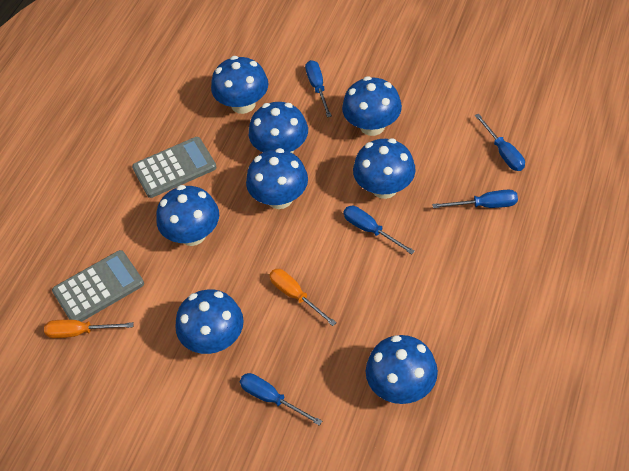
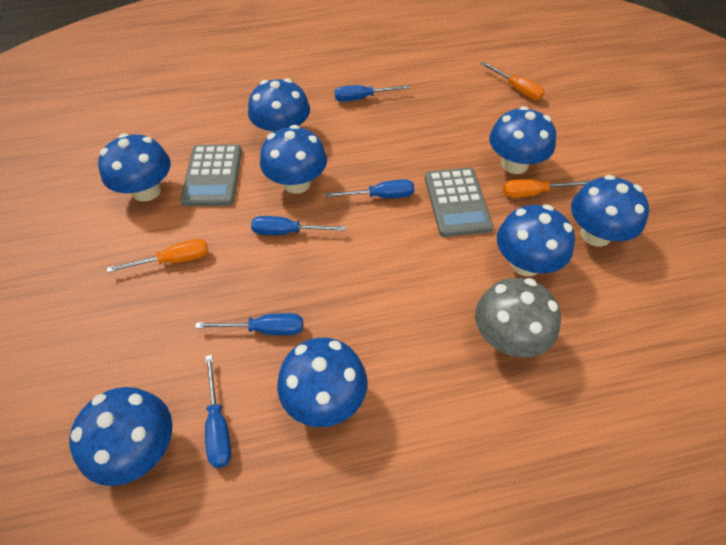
grey mushroom: none = 0 -> [475,278,561,357] = 1
orange screwdriver: [44,320,134,338] [269,269,337,326] = 2 -> [107,239,208,273] [481,62,545,100] [503,179,590,198] = 3

